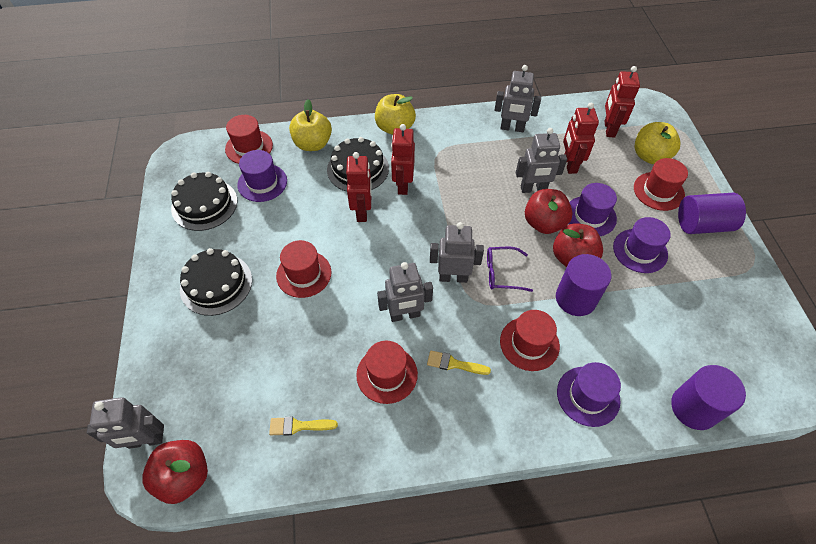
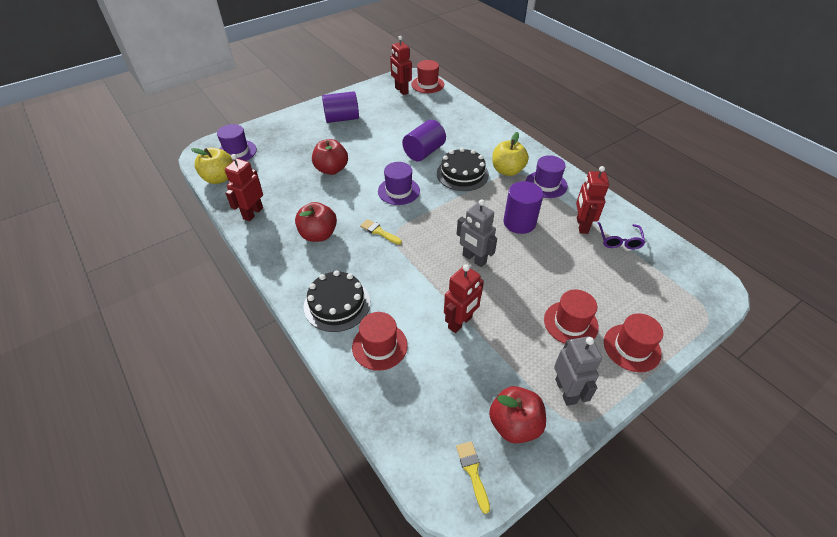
black cake: [171,172,237,231] [180,248,252,316] [327,137,389,192] = 3 -> [304,270,370,332] [437,148,489,191] = 2
grey robot: [87,397,164,449] [377,262,433,322] [430,222,484,283] [494,65,541,132] [516,128,567,193] = 5 -> [457,199,497,267] [554,336,602,406] = 2
purple hat: [237,150,287,202] [557,362,621,427] [569,183,617,236] [613,217,671,273] = 4 -> [217,124,257,161] [378,162,420,205] [526,155,568,198] = 3
red hat: [225,115,273,164] [276,240,332,298] [356,341,418,404] [500,310,560,371] [634,158,688,211] = 5 -> [352,312,408,371] [411,60,444,93] [544,289,599,344] [604,313,663,372] = 4
yellow apple: [289,99,332,151] [375,94,416,135] [634,122,680,164] = 3 -> [191,148,233,184] [492,132,529,176] = 2

